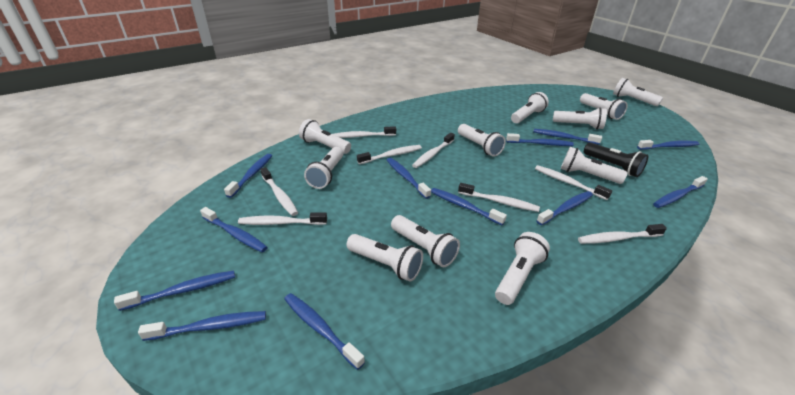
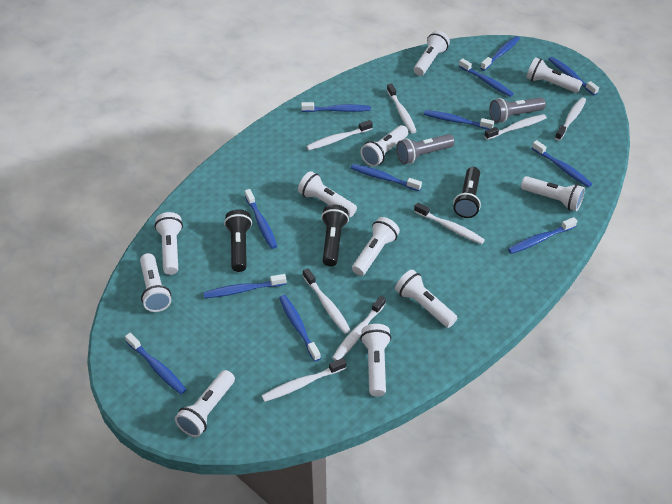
black flashlight: [584,143,648,177] = 1 -> [224,209,252,272] [321,204,349,267] [453,167,481,218] = 3
grey flashlight: none = 0 -> [397,134,455,164] [489,97,546,123] = 2

